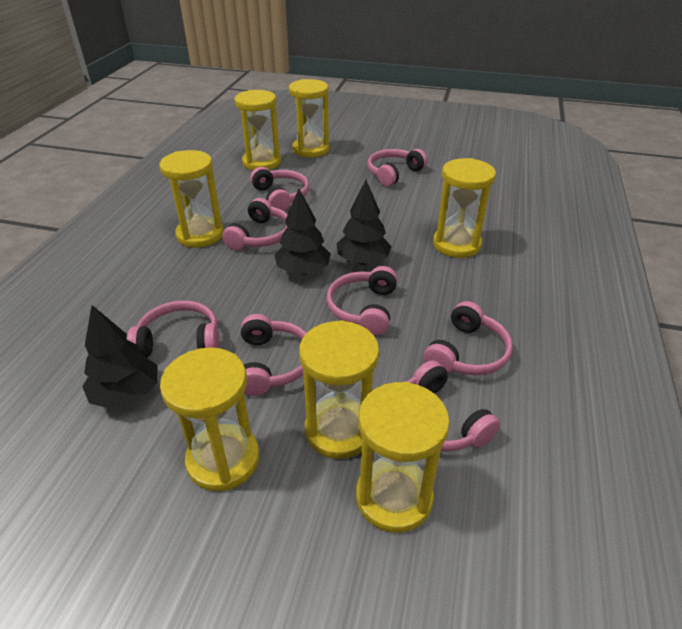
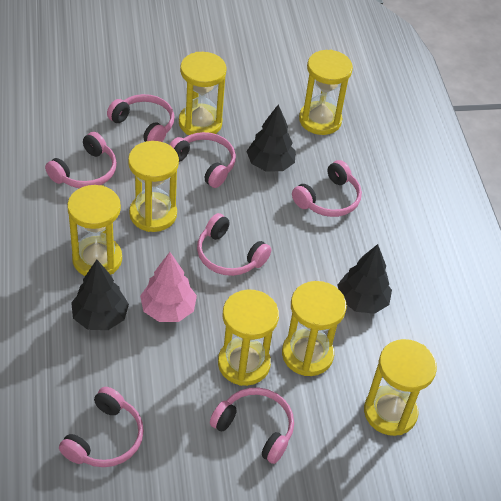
pink headphones: [127,301,219,358] [222,198,288,250] [241,314,306,396] [250,167,309,211] [326,266,398,335] [368,149,427,187] [407,360,500,452] [424,301,513,375] = 8 -> [45,132,117,188] [59,387,144,467] [107,94,174,142] [170,132,236,188] [197,213,272,276] [210,388,294,464] [292,160,362,217] = 7
pink tree: none = 0 -> [140,252,197,322] = 1

